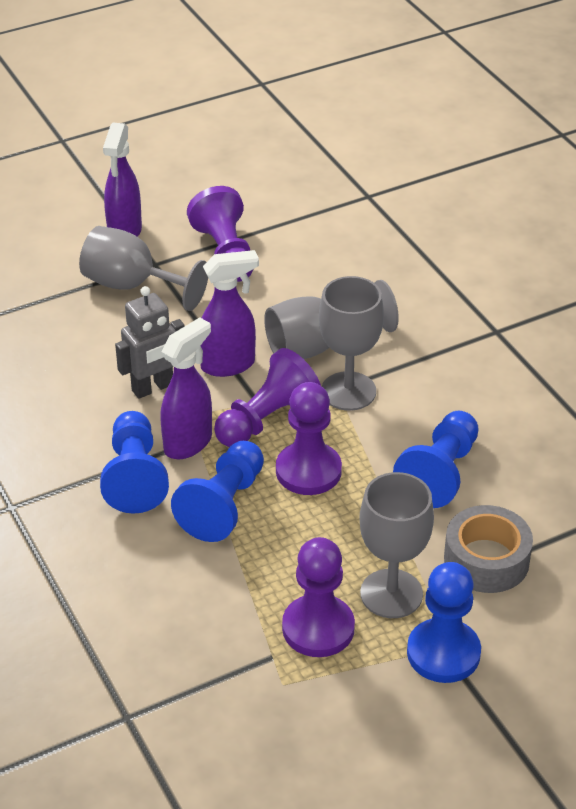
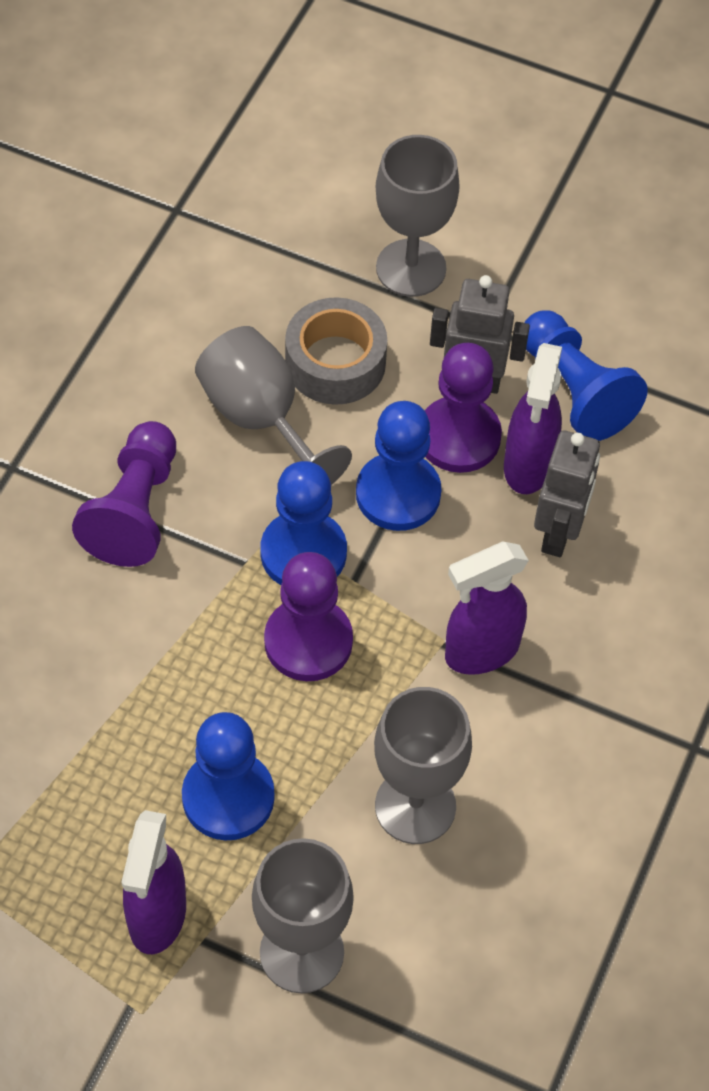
grey robot: [115,286,185,399] = 1 -> [430,275,530,394] [534,430,600,557] = 2
purple pawn: [187,186,253,282] [214,348,321,447] [276,382,342,495] [282,537,355,657] = 4 -> [72,421,176,567] [264,552,353,681] [425,343,502,473] = 3

